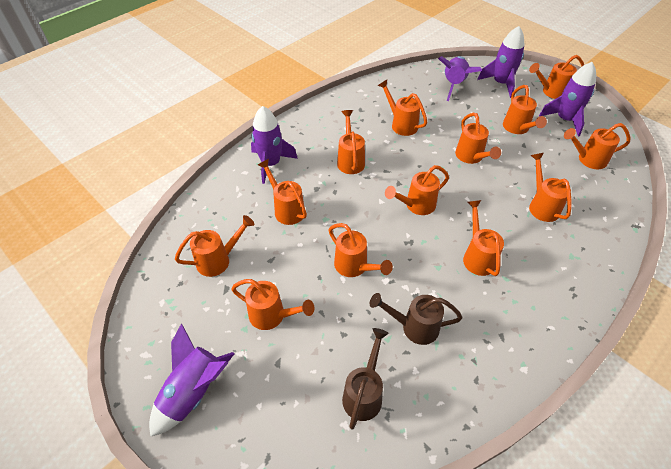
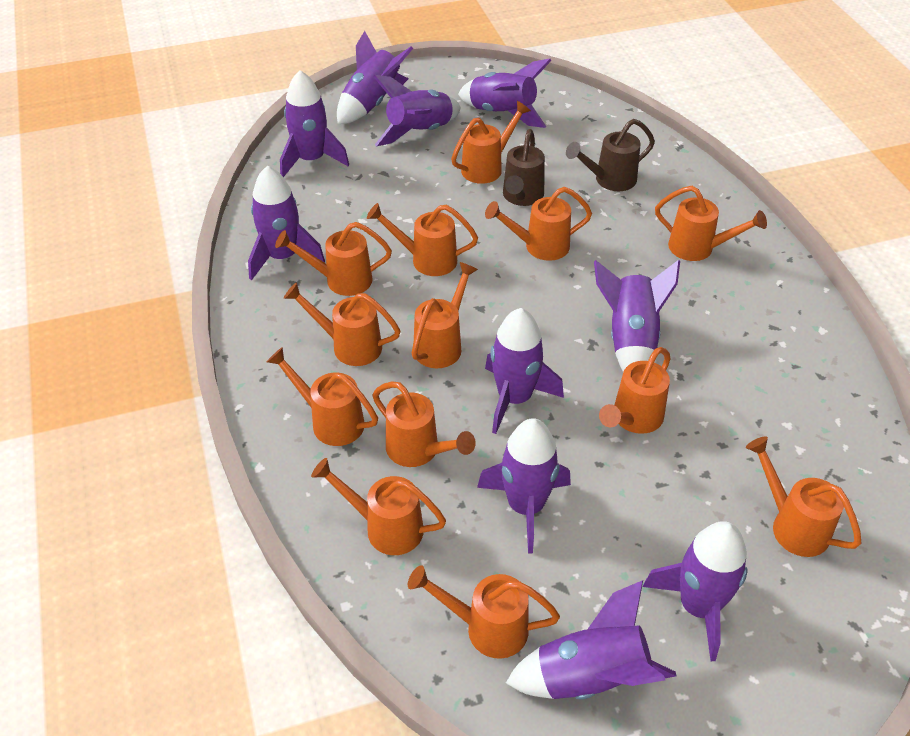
purple rocket: [149,324,234,437] [251,106,298,184] [438,56,482,101] [477,26,525,98] [539,62,596,136] = 5 -> [248,166,325,280] [280,70,349,177] [337,31,413,124] [373,75,461,146] [458,58,551,128] [477,418,571,554] [485,308,564,434] [506,580,677,699] [594,260,680,372] [643,521,748,661] = 10

